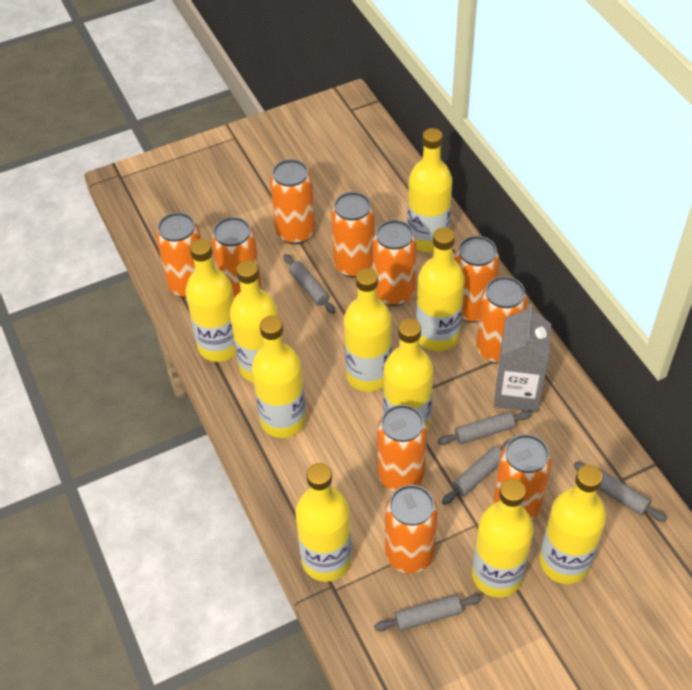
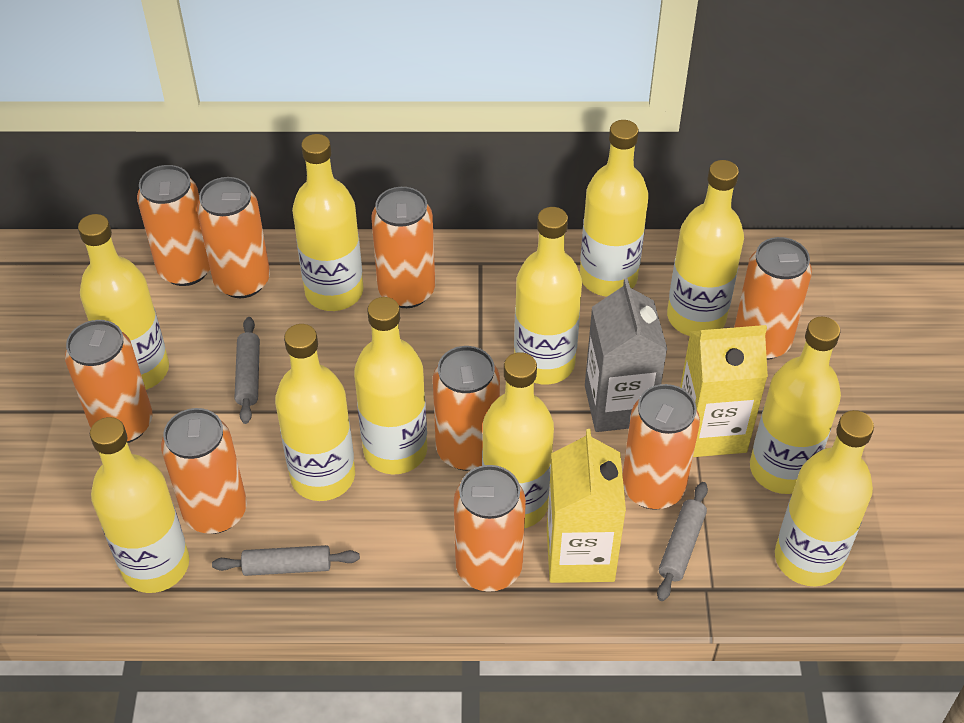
grey rolling pin: [284,254,335,314] [374,594,482,631] [437,411,532,445] [442,439,511,505] [574,462,667,522] = 5 -> [212,545,360,576] [235,317,260,424] [657,482,708,601] = 3
orange can: [156,212,201,298] [211,217,261,298] [270,159,315,244] [331,192,374,278] [373,220,417,306] [377,405,427,492] [385,485,438,573] [454,236,499,323] [476,276,528,364] [494,434,552,520] = 10 -> [65,320,153,443] [137,165,210,286] [161,408,247,534] [197,177,270,298] [371,187,435,308] [433,346,500,471] [454,465,526,592] [622,384,700,510] [734,237,812,360] = 9
yellow bottle: [185,239,236,362] [230,260,278,383] [252,316,306,438] [295,463,352,582] [344,268,392,392] [383,319,433,431] [407,128,452,252] [416,227,465,352] [472,479,534,598] [540,465,606,584] = 10 -> [78,214,169,390] [90,417,189,593] [275,324,355,501] [292,134,363,311] [354,297,427,474] [482,352,554,528] [514,207,582,384] [580,120,649,296] [667,160,744,336] [750,317,841,494] [775,410,874,586] = 11
yellow carton: none = 0 -> [547,429,626,583] [680,325,768,457] = 2

